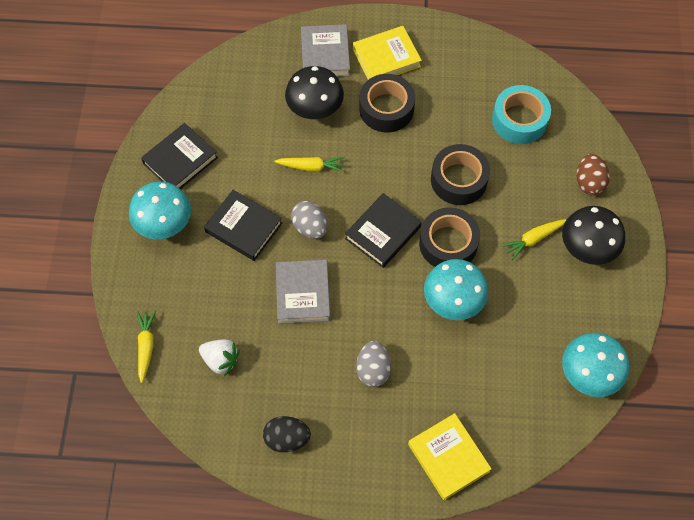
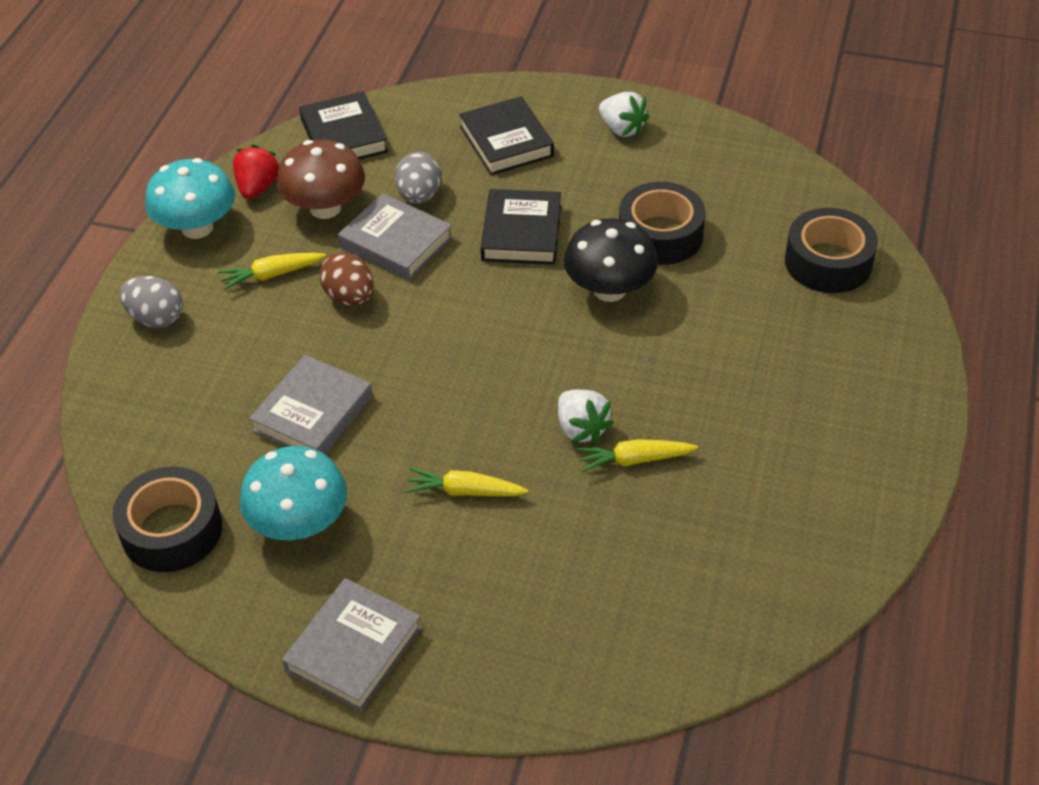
black egg: [263,416,311,452] = 1 -> none = 0
black mushroom: [285,66,344,119] [562,206,625,265] = 2 -> [564,218,658,302] = 1
brown mushroom: none = 0 -> [277,140,365,219] = 1
grey book: [276,260,330,324] [301,24,350,77] = 2 -> [249,355,373,454] [282,578,422,712] [338,193,453,280] = 3
red strawberry: none = 0 -> [233,145,279,199] = 1
turquoise mushroom: [129,181,191,239] [424,259,488,320] [562,333,629,397] = 3 -> [145,158,235,239] [240,446,347,540] = 2
turquoise tape: [492,85,551,144] = 1 -> none = 0
white strawberry: [199,339,240,376] = 1 -> [558,390,614,444] [599,92,649,137] = 2
yellow book: [353,26,422,80] [408,413,492,500] = 2 -> none = 0

